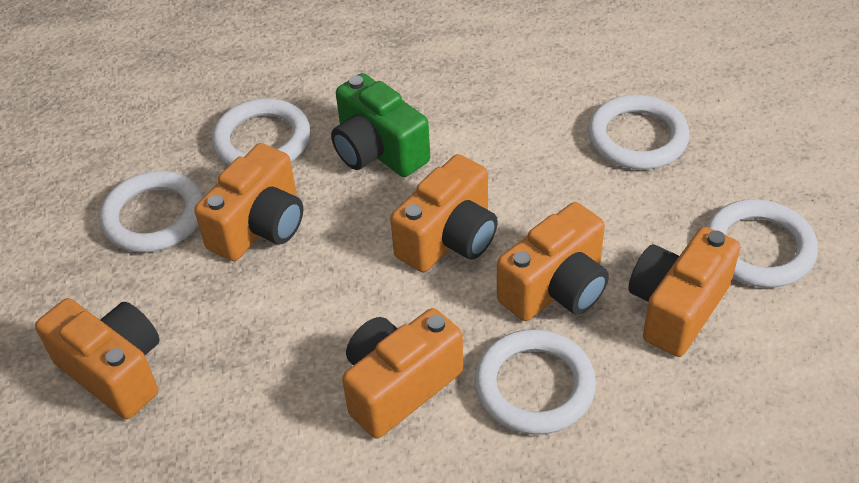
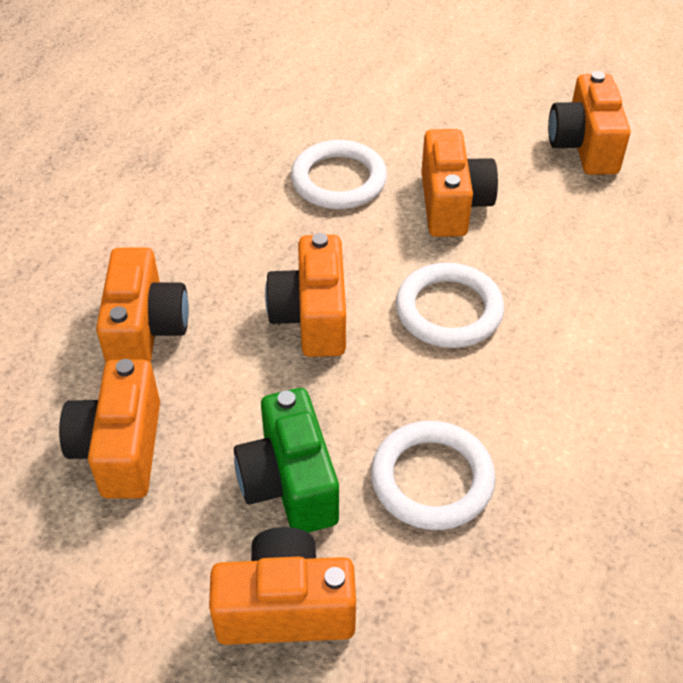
white ring: [99,171,203,252] [212,98,311,165] [474,329,596,435] [588,95,690,169] [706,199,818,288] = 5 -> [291,140,387,209] [371,421,496,530] [396,263,504,348] = 3

